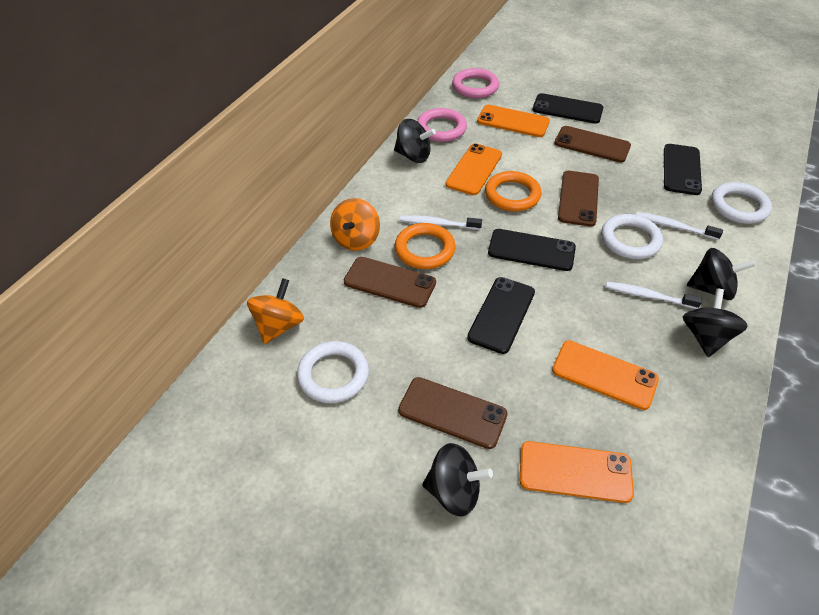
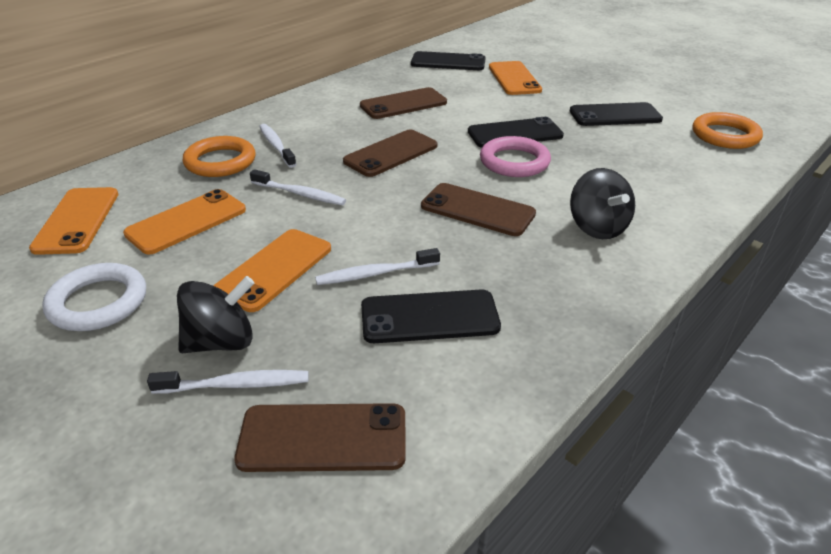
black spinning top: [394,119,436,163] [422,443,493,517] [683,288,748,357] [687,248,756,300] = 4 -> [177,276,254,353] [570,168,635,239] = 2
orange spinning top: [247,278,304,344] [330,198,380,251] = 2 -> none = 0
pink ring: [417,108,467,142] [452,68,499,98] = 2 -> [480,136,551,177] = 1
white ring: [297,341,369,403] [601,214,663,259] [711,182,772,224] = 3 -> [42,263,146,331] = 1
white toothbrush: [400,215,482,230] [606,282,702,309] [636,212,723,240] = 3 -> [147,370,309,394] [250,169,346,205] [259,124,297,168] [315,248,440,285] = 4

